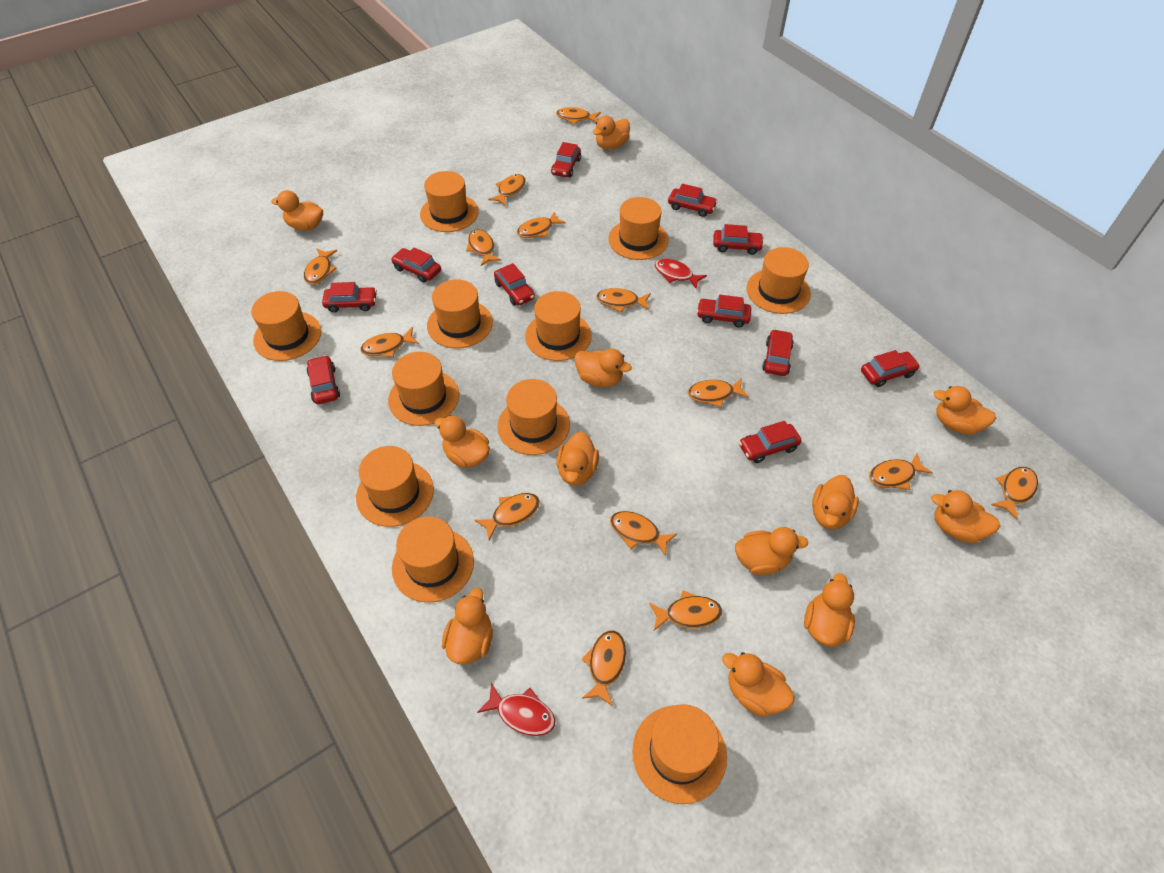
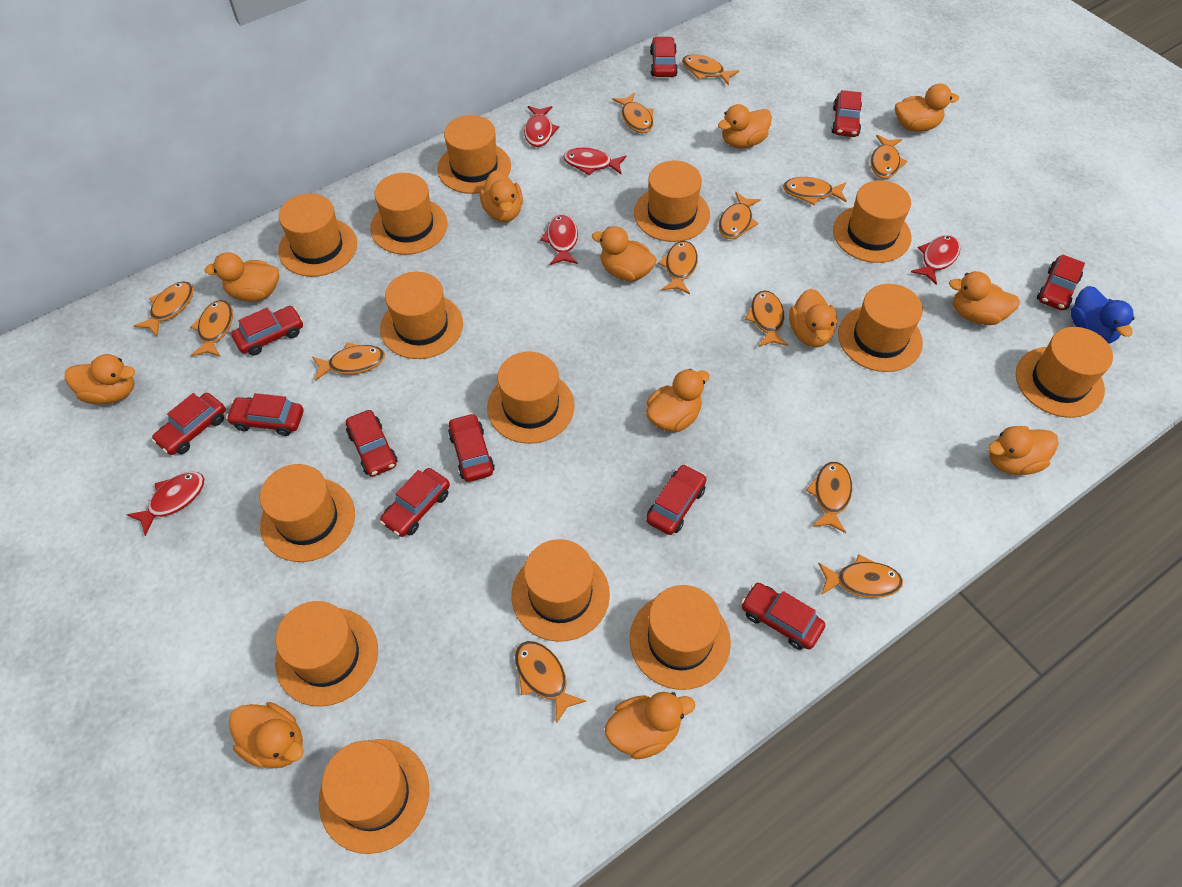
blue duck: none = 0 -> [1070,286,1135,344] = 1
orange fish: [304,248,337,285] [360,327,419,357] [466,229,501,266] [475,493,540,540] [488,174,525,206] [517,212,566,238] [556,107,601,124] [581,630,626,706] [596,288,651,312] [610,511,677,557] [649,590,722,631] [688,378,749,407] [869,453,933,490] [991,467,1038,520] = 14 -> [134,281,194,337] [190,300,233,357] [312,343,385,381] [515,641,586,724] [612,93,654,133] [658,241,698,294] [682,54,739,86] [719,192,761,239] [745,290,788,347] [783,177,847,205] [806,462,852,533] [818,554,903,598] [871,135,907,179] = 13
orange hat: [251,291,321,361] [356,446,434,527] [388,352,459,426] [392,516,474,603] [420,171,479,232] [427,279,493,349] [497,379,570,455] [525,291,592,361] [609,197,669,260] [632,704,727,804] [747,247,811,314] = 11 -> [260,464,355,562] [275,601,378,707] [278,194,357,277] [319,739,429,854] [370,173,448,255] [380,272,463,359] [437,115,511,194] [487,351,575,444] [511,539,610,642] [630,585,731,690] [634,161,710,242] [833,180,912,263] [838,284,923,372] [1016,327,1113,418] = 14
red fish: [477,683,556,736] [655,258,707,289] = 2 -> [126,472,204,536] [524,106,559,147] [540,214,578,265] [563,148,626,175] [911,235,960,285] = 5

